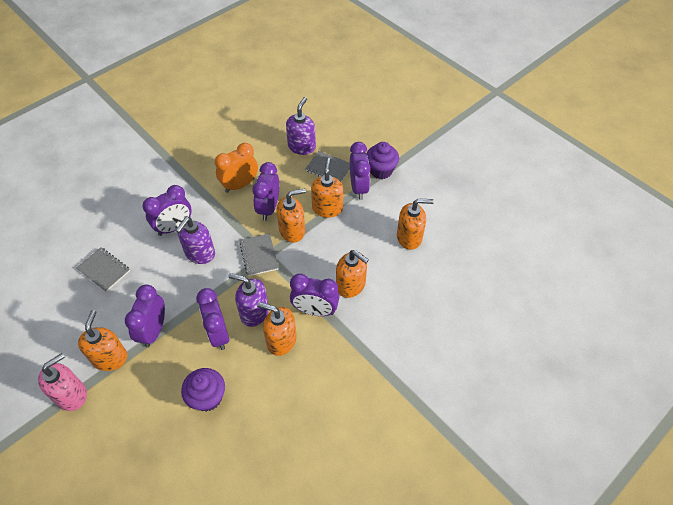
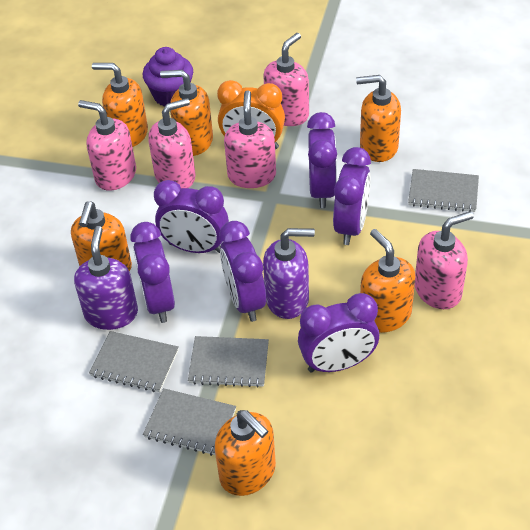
grey notebook: [76,247,130,292] [239,233,279,276] [305,151,350,182] = 3 -> [89,331,179,392] [143,388,236,456] [188,336,269,388] [408,169,479,212] = 4
pink soap dispenser: [38,353,87,411] = 1 -> [78,100,136,191] [148,98,196,188] [224,90,276,188] [263,33,309,126] [415,211,474,309] = 5
purple cupcake: [181,368,225,412] [366,142,399,179] = 2 -> [143,47,193,106] = 1
purple soap dispenser: [176,217,215,264] [228,273,269,327] [286,97,316,155] = 3 -> [74,226,138,330] [263,228,315,319] = 2

